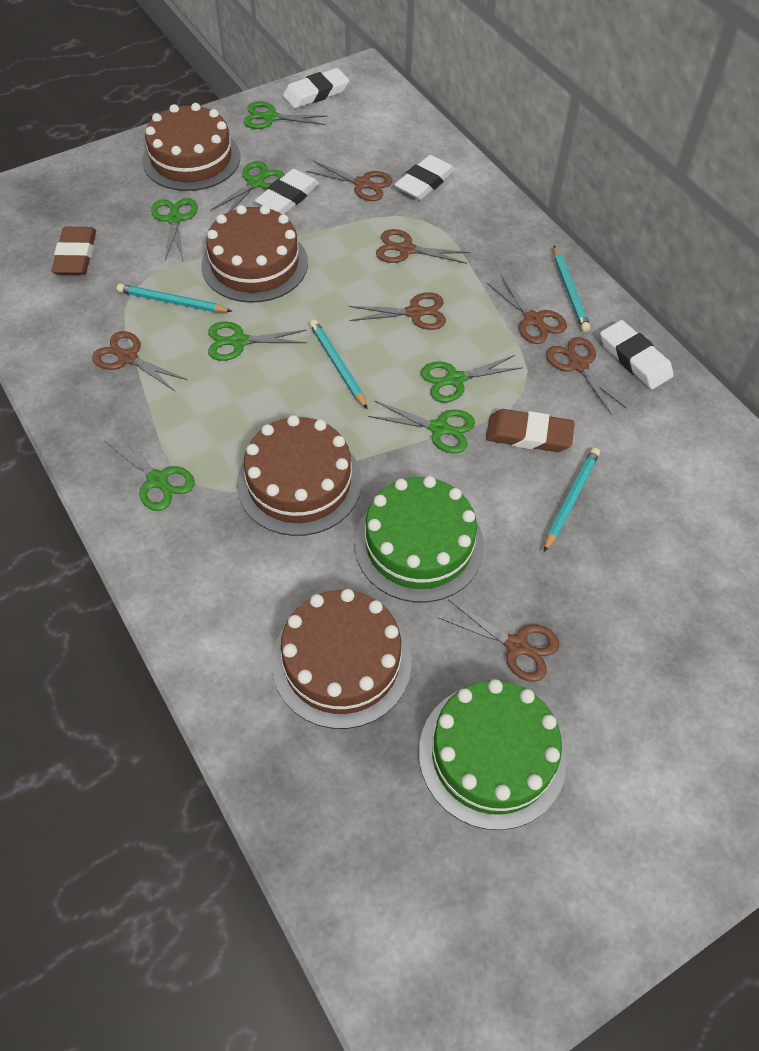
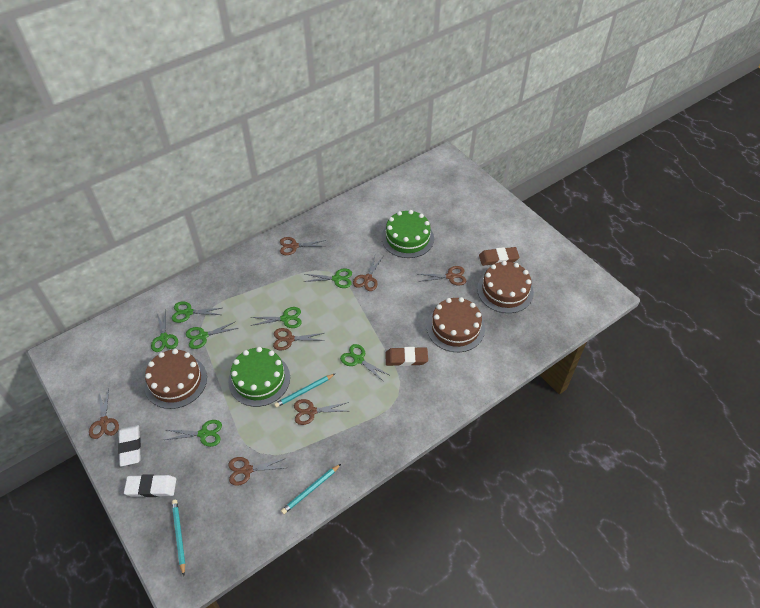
brown cake: [142,103,240,191] [201,205,308,303] [237,415,362,536] [272,589,412,729] = 4 -> [144,349,207,409] [427,297,485,352] [477,261,534,313] = 3
turquoise pencil: [117,284,232,312] [310,320,368,409] [544,448,600,552] [553,246,590,332] = 4 -> [172,500,185,576] [274,374,335,408] [281,464,341,514] = 3
white eraser: [255,169,320,215] [283,68,349,109] [394,155,455,200] [600,320,674,389] = 4 -> [118,425,141,467] [124,474,176,497] = 2

